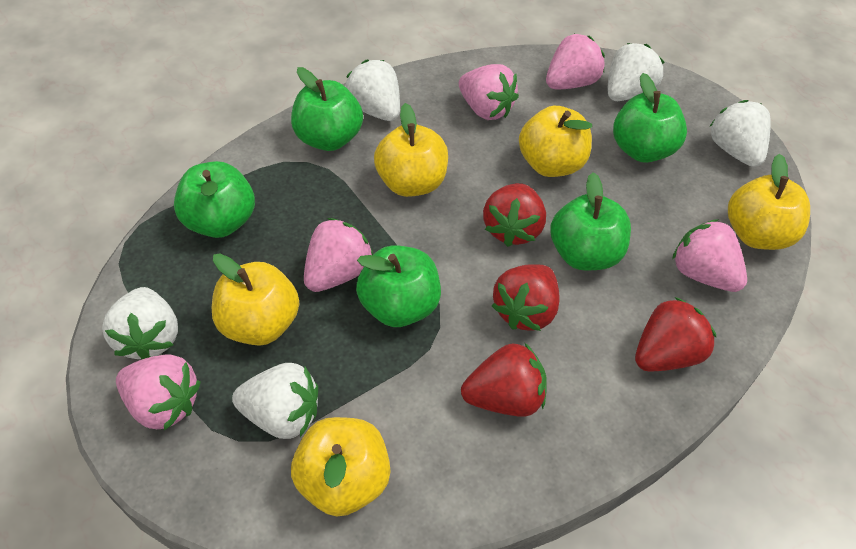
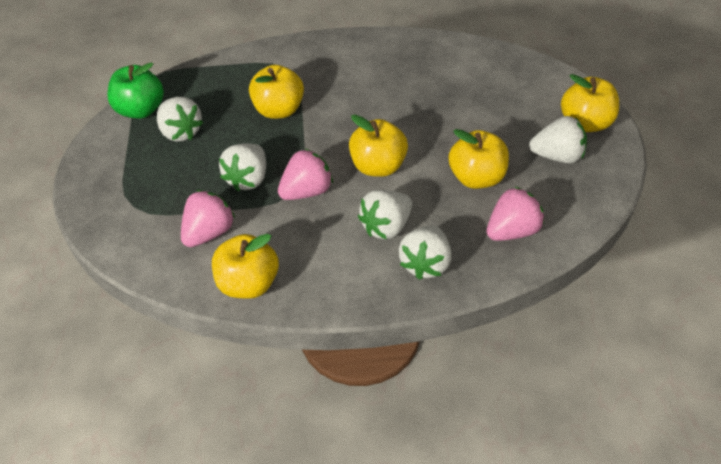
green apple: [174,161,255,238] [291,67,363,151] [356,245,441,327] [550,172,631,271] [613,73,687,163] = 5 -> [107,62,164,119] = 1
pink strawberry: [116,354,201,431] [304,218,373,292] [459,64,519,120] [546,34,605,89] [672,219,747,292] = 5 -> [181,190,235,247] [278,148,333,200] [487,187,544,241] = 3
red strawberry: [461,342,547,417] [483,183,546,247] [492,264,560,331] [635,297,716,371] = 4 -> none = 0

